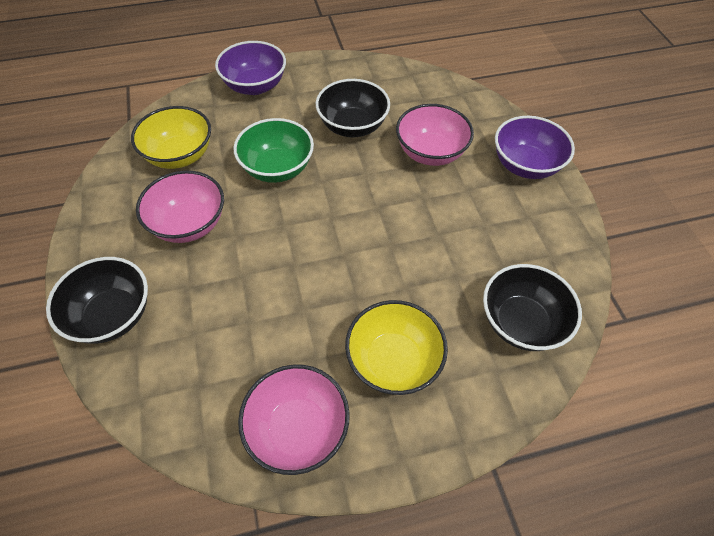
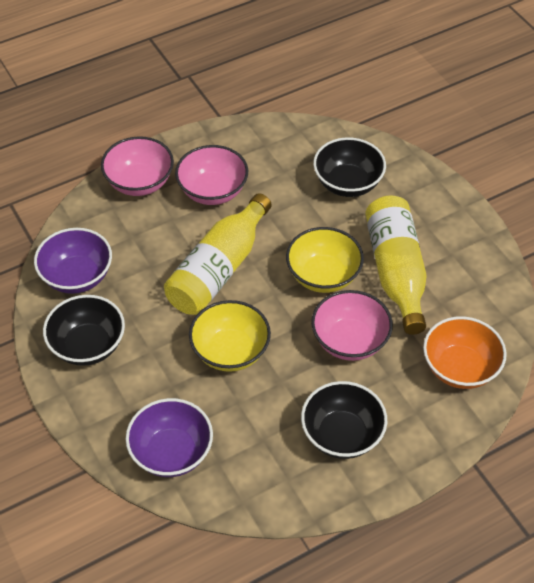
green bowl: [233,118,314,183] = 1 -> none = 0
orange bowl: none = 0 -> [423,316,507,389] = 1
yellow bottle: none = 0 -> [164,193,272,315] [365,196,427,335] = 2

